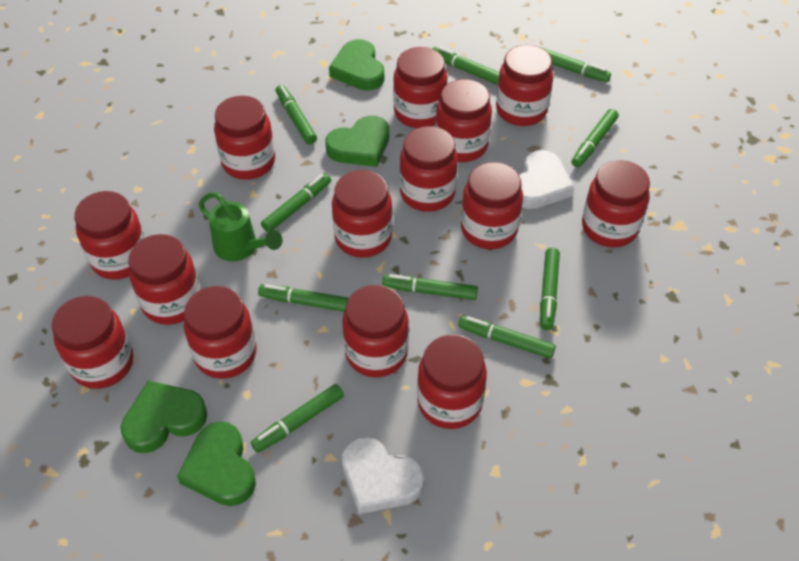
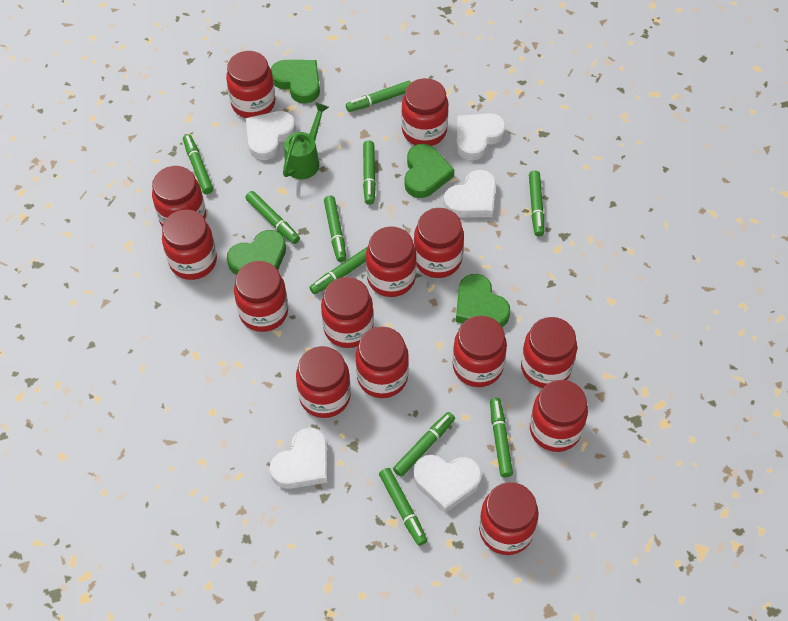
white heart: [342,437,425,514] [519,150,574,209] = 2 -> [246,111,296,160] [270,428,328,489] [413,455,482,513] [443,170,496,217] [456,113,506,160] = 5

